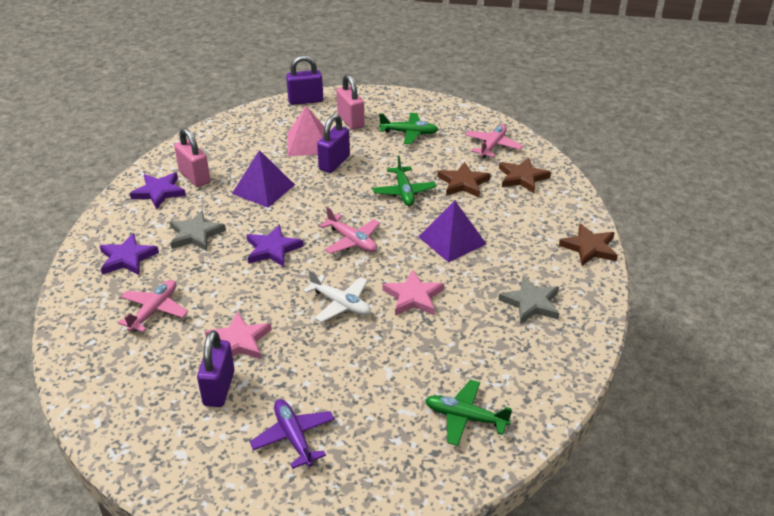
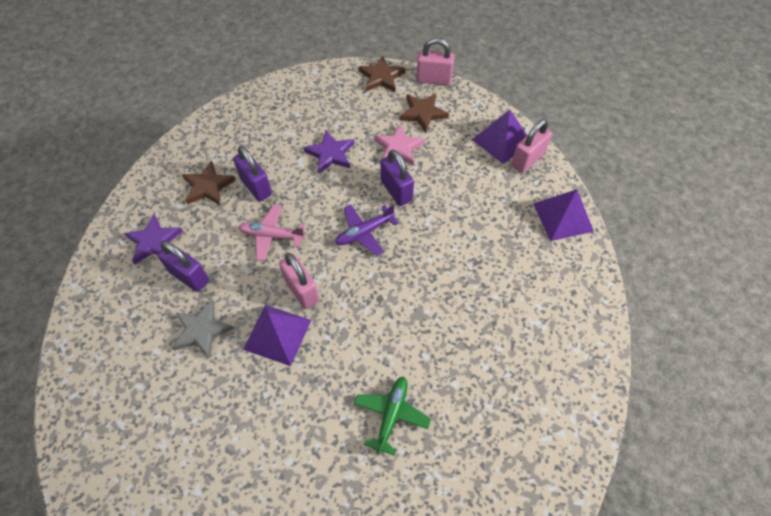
green plane: [373,155,436,206] [379,113,439,144] [425,380,512,446] = 3 -> [354,376,431,456] = 1
grey star: [169,210,226,251] [498,276,559,324] = 2 -> [171,300,234,359] = 1
pink padlock: [174,128,210,187] [337,74,365,130] = 2 -> [279,253,319,309] [416,38,454,85] [511,119,552,173] = 3
pink plane: [118,280,188,332] [319,207,380,254] [465,124,523,158] = 3 -> [239,204,305,261] = 1
pink pyramid: [287,106,325,156] = 1 -> none = 0
pink star: [205,312,272,359] [382,270,444,315] = 2 -> [374,124,425,166] = 1
purple pyramid: [232,150,295,208] [419,200,486,262] = 2 -> [243,305,311,366] [472,110,527,164] [534,189,594,241] = 3
purple star: [100,233,159,275] [130,172,186,209] [246,225,303,267] = 3 -> [124,214,183,264] [304,130,354,173] = 2
white plane: [303,270,371,322] = 1 -> none = 0

